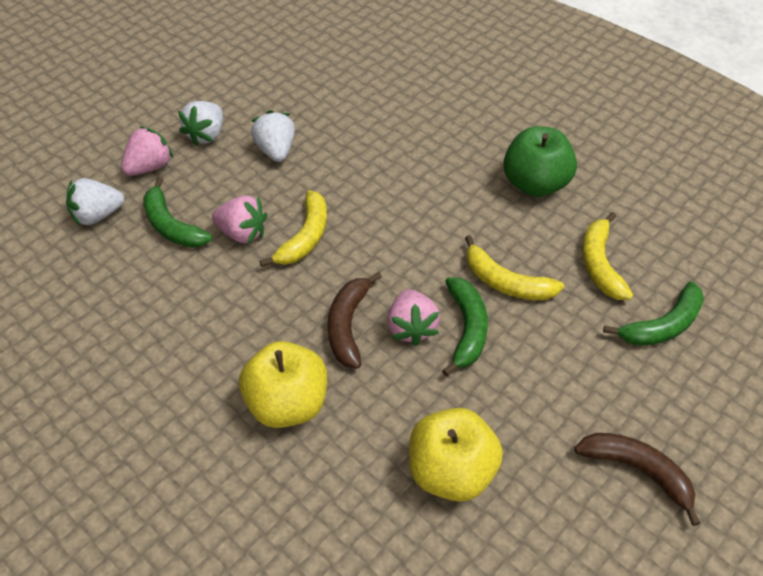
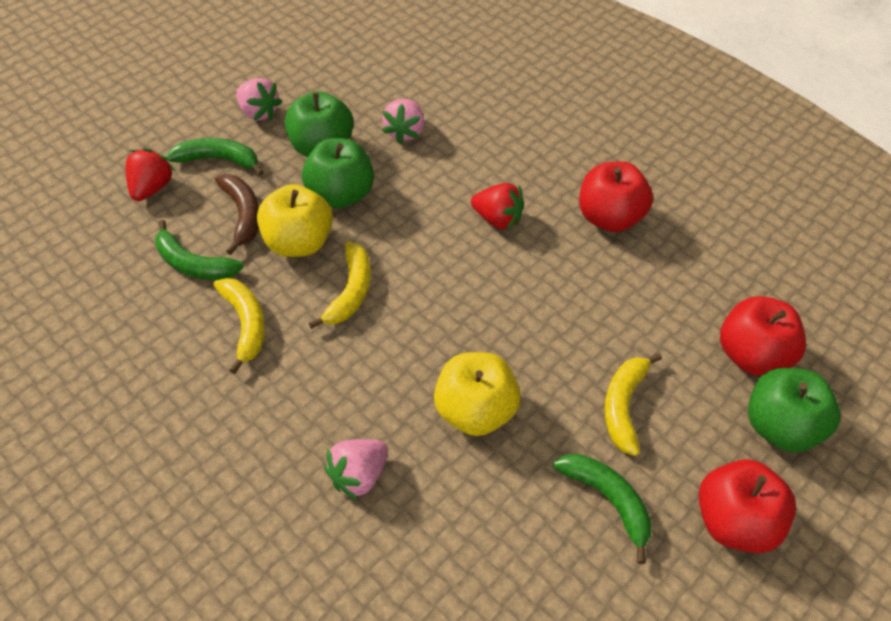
brown banana: [327,272,382,369] [574,433,700,526] = 2 -> [215,174,259,255] = 1
green apple: [503,126,577,197] = 1 -> [285,91,354,157] [302,138,374,208] [748,368,840,452] = 3
red apple: none = 0 -> [579,161,653,232] [699,459,796,553] [720,296,806,376] = 3
red strawberry: none = 0 -> [126,148,175,201] [471,183,524,230] = 2
white strawberry: [66,178,124,226] [178,101,223,146] [251,110,295,162] = 3 -> none = 0

